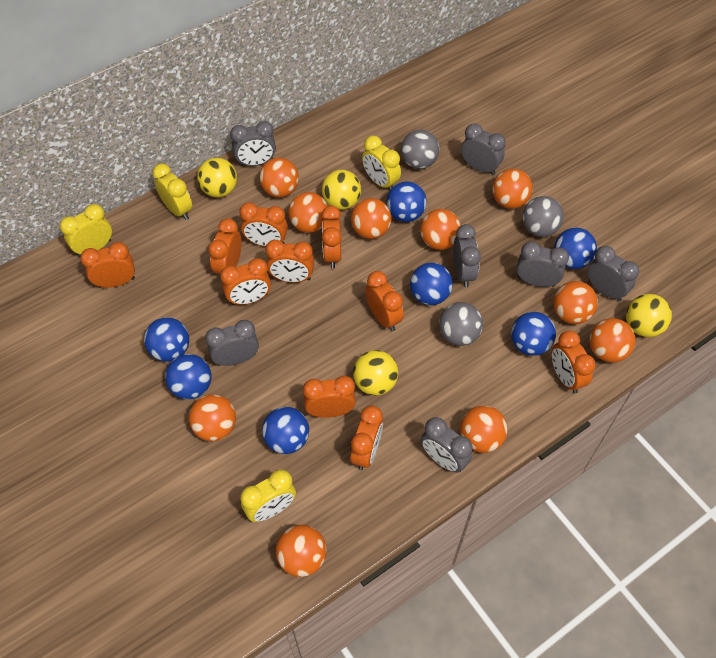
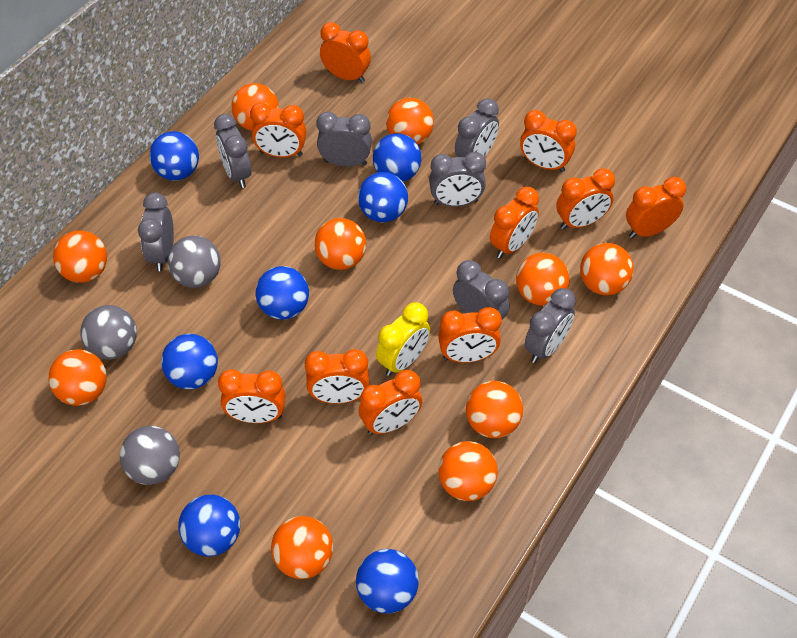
yellow ball: [197,158,237,197] [322,170,361,210] [353,350,398,396] [626,294,672,337] = 4 -> none = 0
yellow clock: [60,204,112,257] [152,163,192,220] [240,470,296,522] [362,136,401,190] = 4 -> [376,302,430,376] = 1

